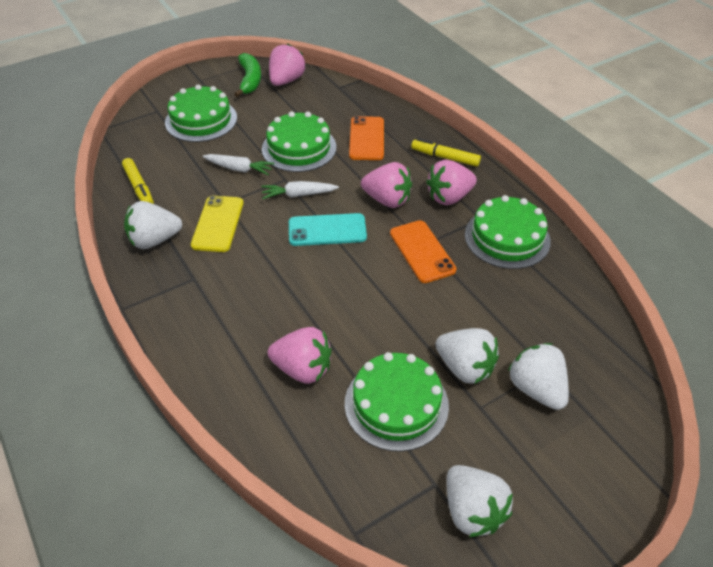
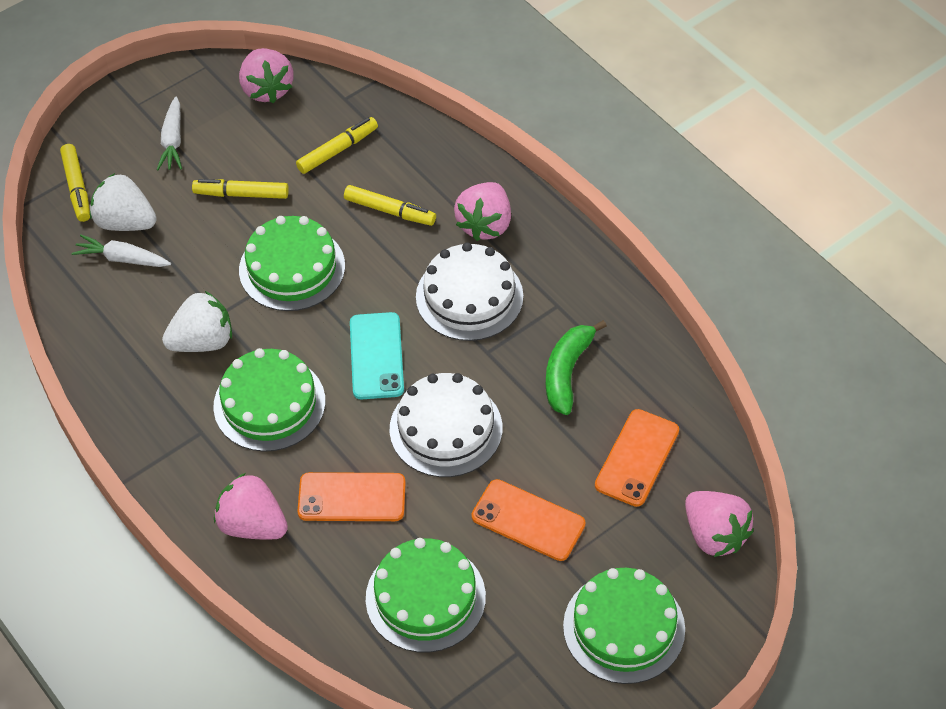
orange phone: [349,116,384,160] [390,220,457,283] = 2 -> [297,472,406,521] [472,479,586,561] [595,409,679,507] = 3
white cake: none = 0 -> [389,373,502,477] [416,242,523,341] = 2
white strawberry: [124,201,182,249] [435,328,499,384] [446,465,513,537] [508,343,569,410] = 4 -> [90,173,157,231] [162,291,232,352] = 2
yellow marker: [122,158,154,204] [411,138,481,167] = 2 -> [60,144,90,222] [192,179,289,199] [296,117,378,174] [344,185,436,226] = 4
yellow phone: [191,196,244,252] = 1 -> none = 0

